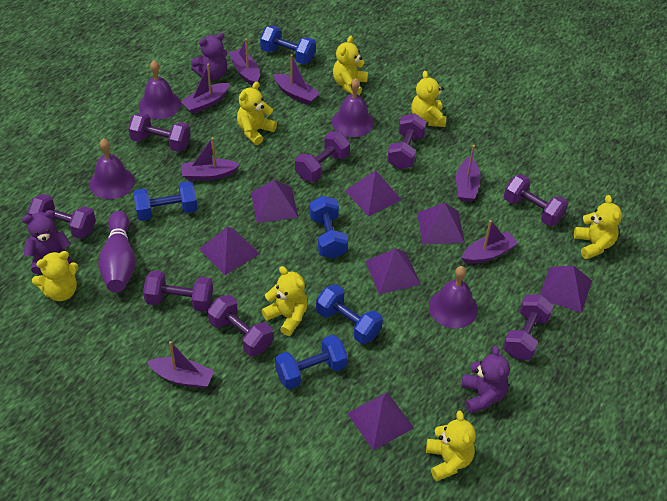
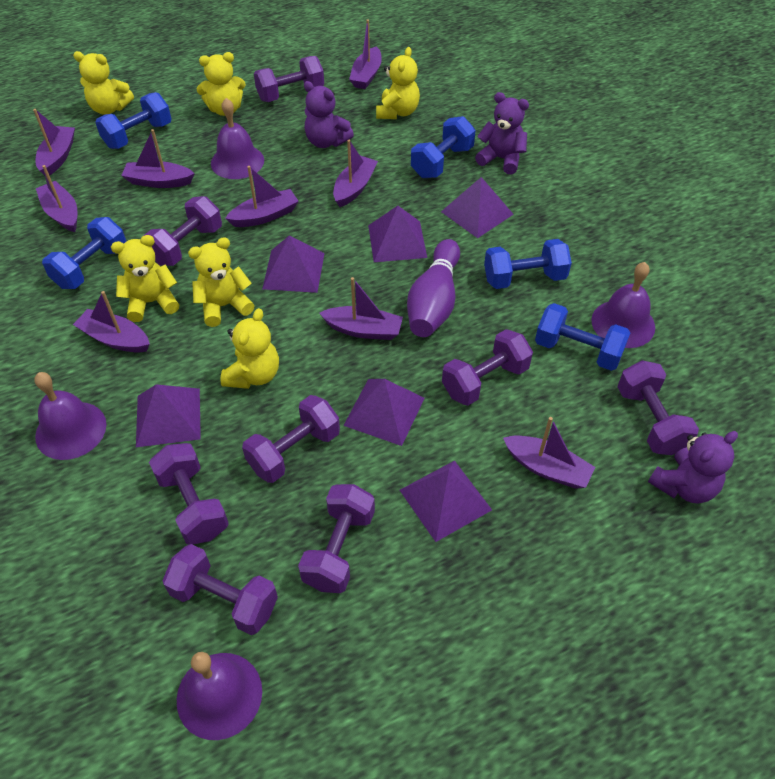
purple boat: [147,341,214,389] [181,63,230,114] [181,137,240,181] [229,39,259,85] [274,54,320,105] [456,145,481,202] [461,220,518,264] = 7 -> [33,109,75,176] [36,165,77,232] [73,291,150,353] [121,129,195,188] [225,166,299,227] [320,277,403,340] [333,140,378,207] [349,19,382,89] [503,417,596,489] = 9
purple pyramid: [199,227,259,275] [251,180,299,223] [345,170,402,217] [347,392,414,450] [365,248,421,294] [417,203,465,244] [540,265,592,313] = 7 -> [136,384,201,447] [262,235,325,293] [343,379,425,446] [368,206,427,262] [400,460,492,542] [441,177,513,238] = 6
yellow teddy bear: [32,251,78,301] [237,82,277,145] [262,266,308,336] [333,36,368,95] [411,71,446,127] [426,411,476,481] [574,195,622,259] = 7 -> [73,51,134,115] [111,235,179,322] [188,237,255,327] [197,52,246,116] [220,308,279,389] [376,47,420,119] = 6

